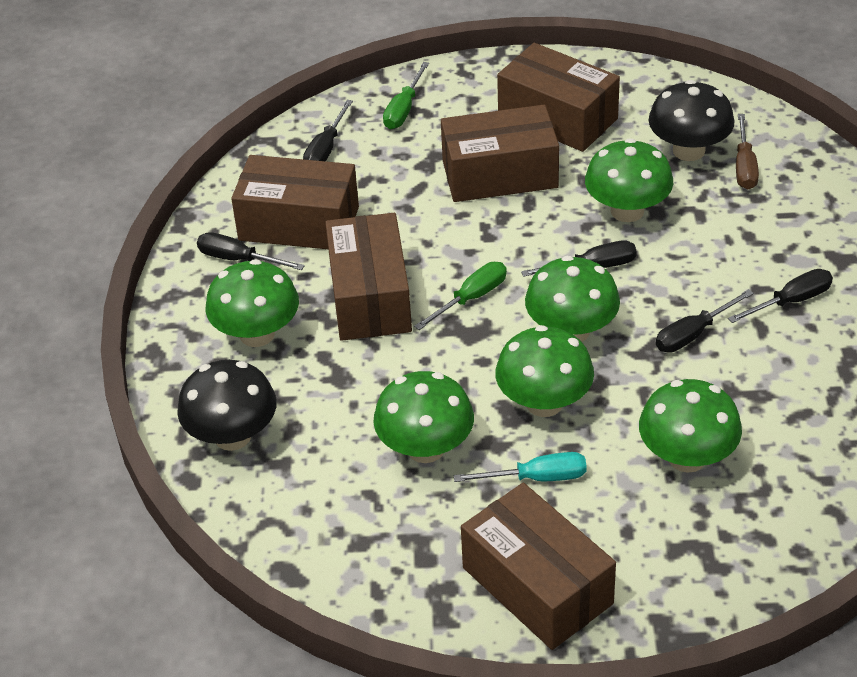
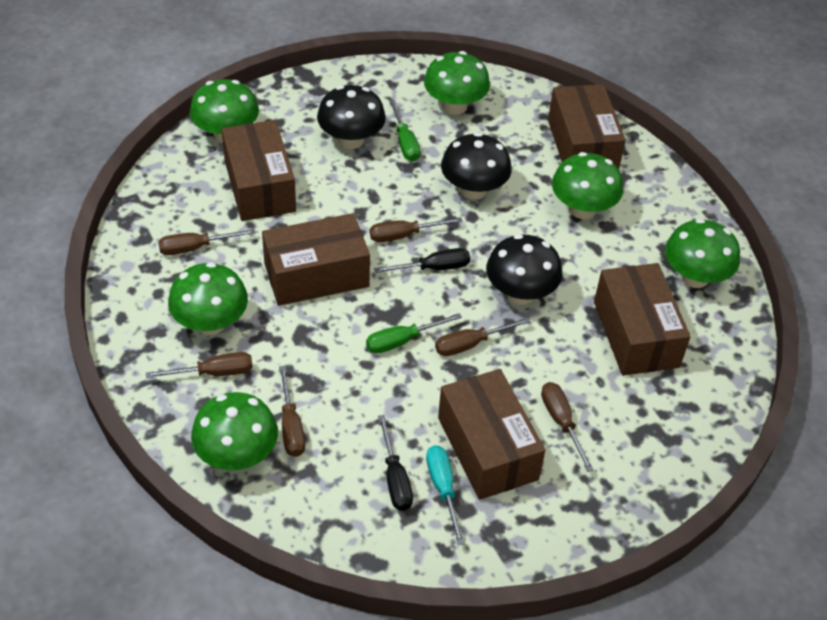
black mushroom: [177,360,277,451] [649,80,734,161] = 2 -> [317,85,386,149] [441,133,512,200] [486,234,562,304] = 3
black screwdriver: [197,232,305,270] [303,100,353,161] [521,241,637,277] [656,289,754,353] [728,269,833,323] = 5 -> [374,248,470,273] [378,415,413,511] = 2
brown screwdriver: [736,114,759,189] = 1 -> [146,352,253,378] [158,229,256,255] [279,366,305,457] [370,217,463,242] [435,317,530,356] [541,382,594,472] = 6

